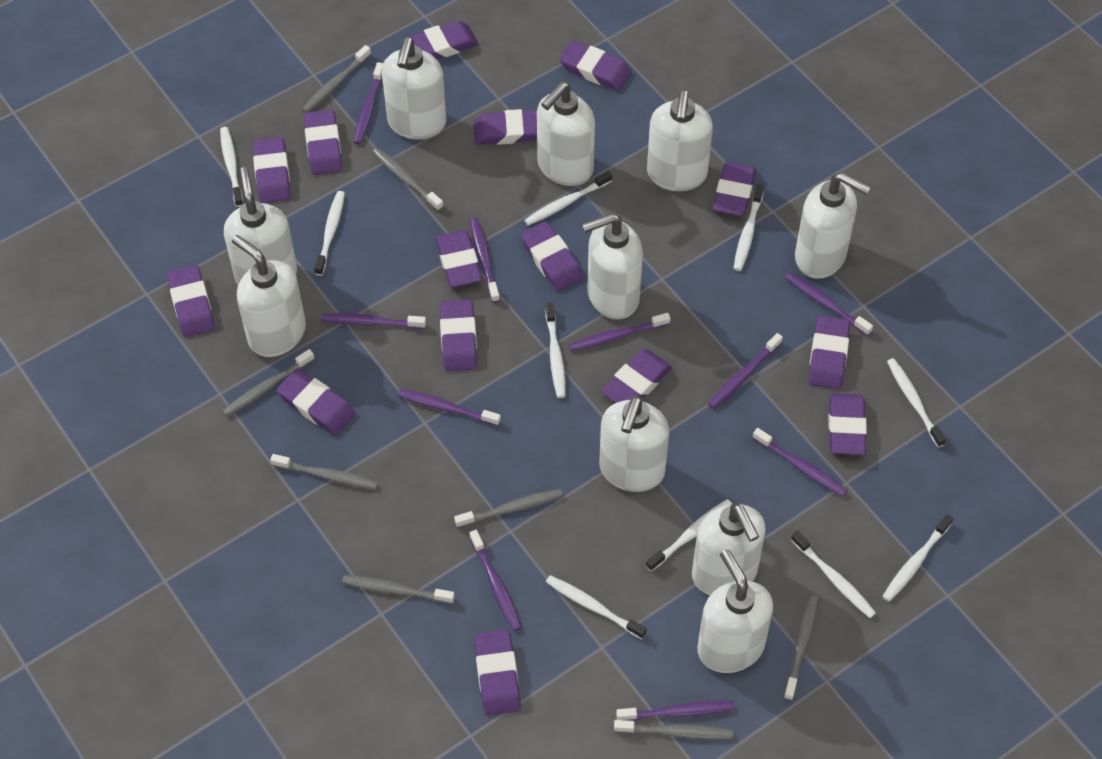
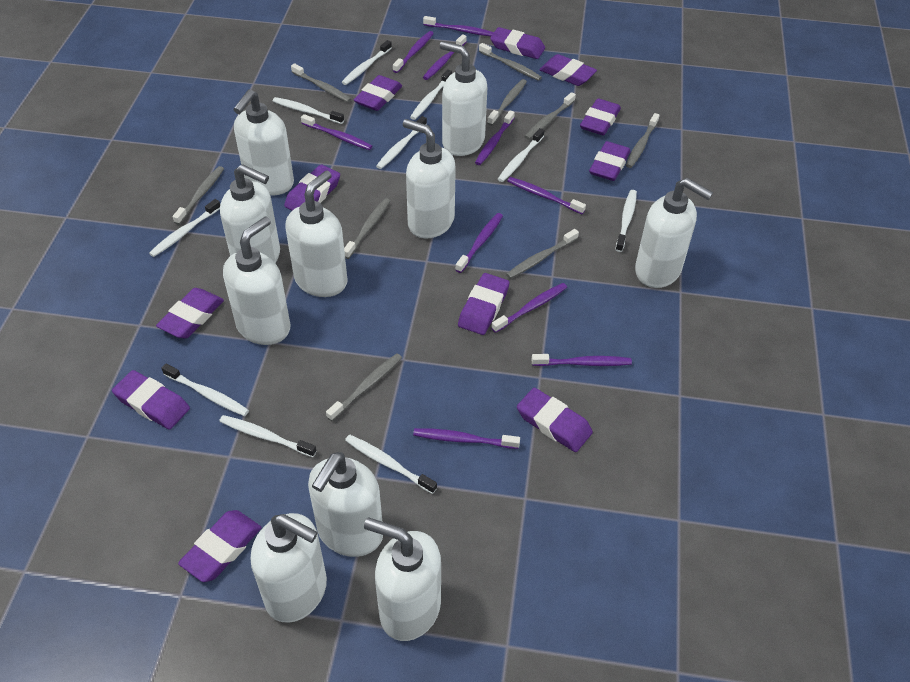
grey toothbrush: [223,349,314,417] [270,454,378,490] [302,45,371,113] [342,575,455,604] [372,148,444,211] [454,489,563,528] [614,720,733,739] [784,595,818,701] = 8 -> [172,166,224,225] [291,63,351,103] [326,354,402,421] [344,198,390,259] [479,43,542,81] [487,79,527,126] [506,229,579,279] [524,92,576,139] [626,113,660,168] = 9
purple eraser: [167,265,215,337] [253,137,291,203] [277,369,355,435] [304,109,342,175] [409,21,478,59] [435,230,482,287] [440,299,477,371] [474,109,537,145] [474,630,521,716] [521,221,583,291] [559,40,632,91] [601,349,672,403] [713,162,756,216] [808,316,850,389] [828,393,867,455] = 15 -> [112,370,190,429] [156,288,224,339] [178,510,261,582] [284,165,340,210] [354,75,402,111] [458,273,510,335] [490,27,545,59] [517,388,593,452] [539,54,597,86] [580,98,621,135] [589,141,631,181] = 11

